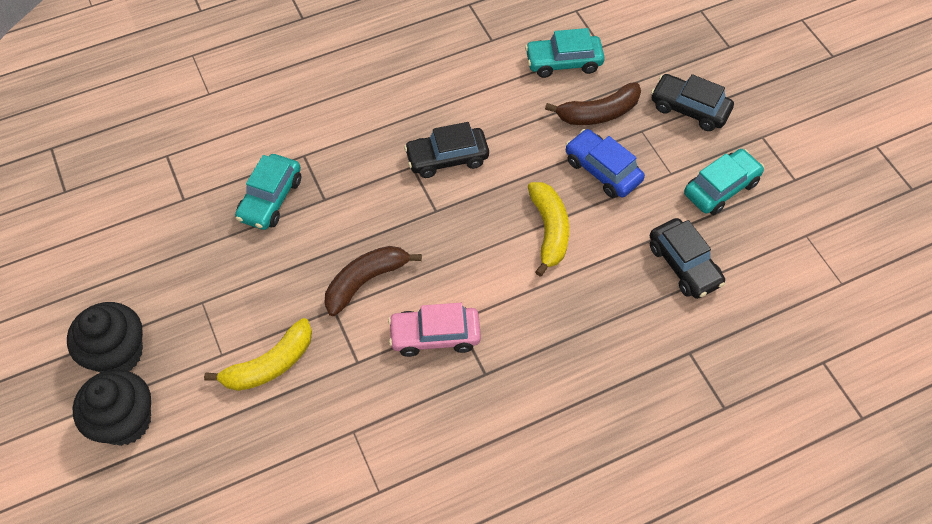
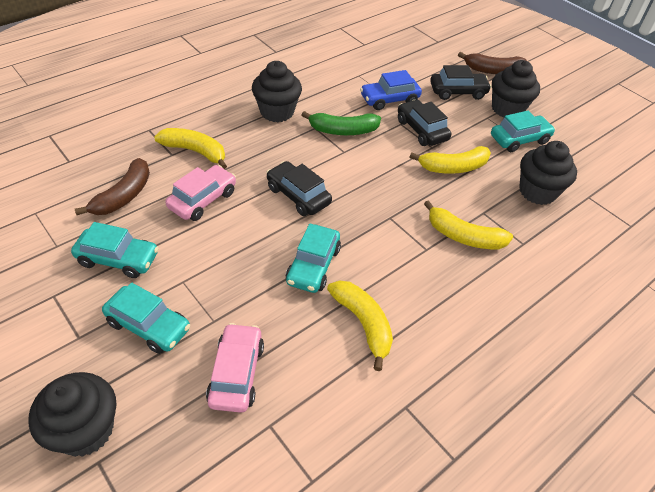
black cupcake: [67,302,143,373] [73,369,151,446] = 2 -> [29,372,117,457] [252,61,302,122] [492,60,540,118] [519,141,577,205] = 4
green banana: none = 0 -> [302,111,381,135] = 1
pink car: [388,303,481,357] = 1 -> [165,165,236,221] [206,323,264,413] = 2
turquoise car: [235,154,301,230] [525,28,605,78] [684,149,764,215] = 3 -> [71,222,159,278] [102,283,190,354] [286,224,341,293] [491,111,555,152] = 4
yellow banana: [204,318,312,391] [528,182,569,276] = 2 -> [154,128,227,169] [327,280,393,371] [410,146,491,174] [424,200,513,249] = 4

